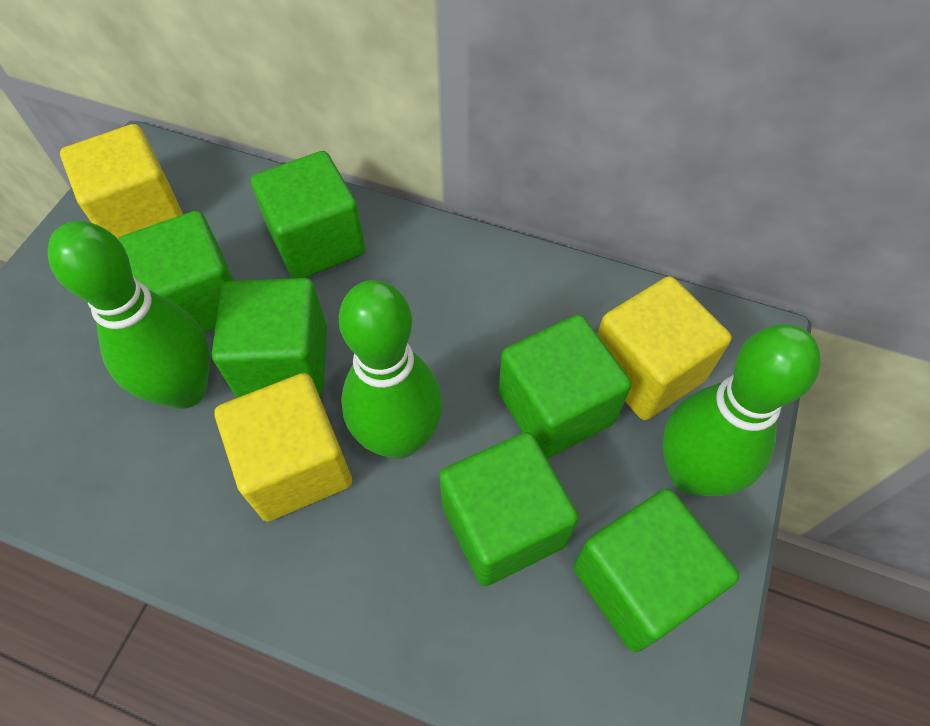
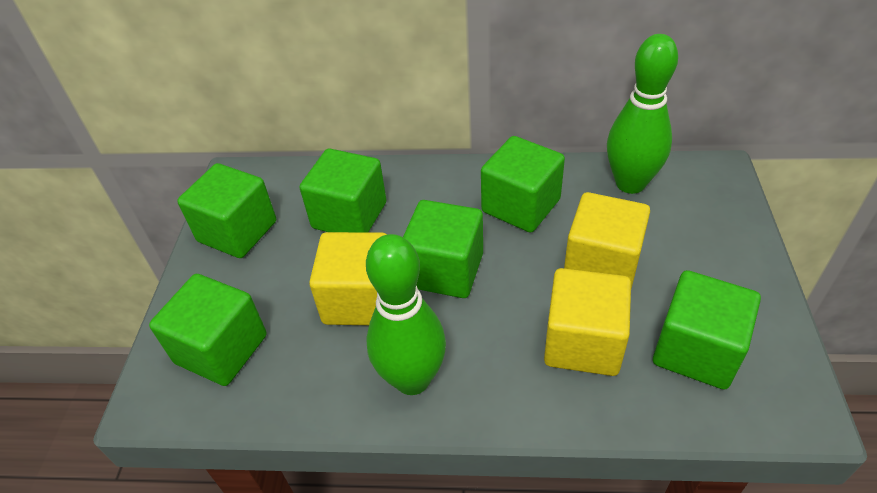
green bowling pin: [48,221,210,409] [339,280,443,459] [662,324,821,496] = 3 -> [366,234,446,395] [607,34,678,194] = 2

